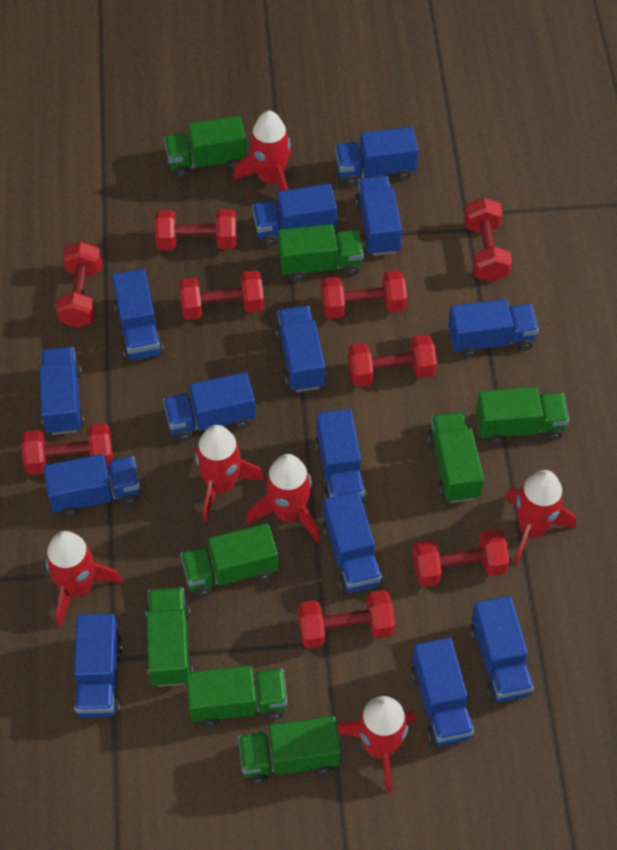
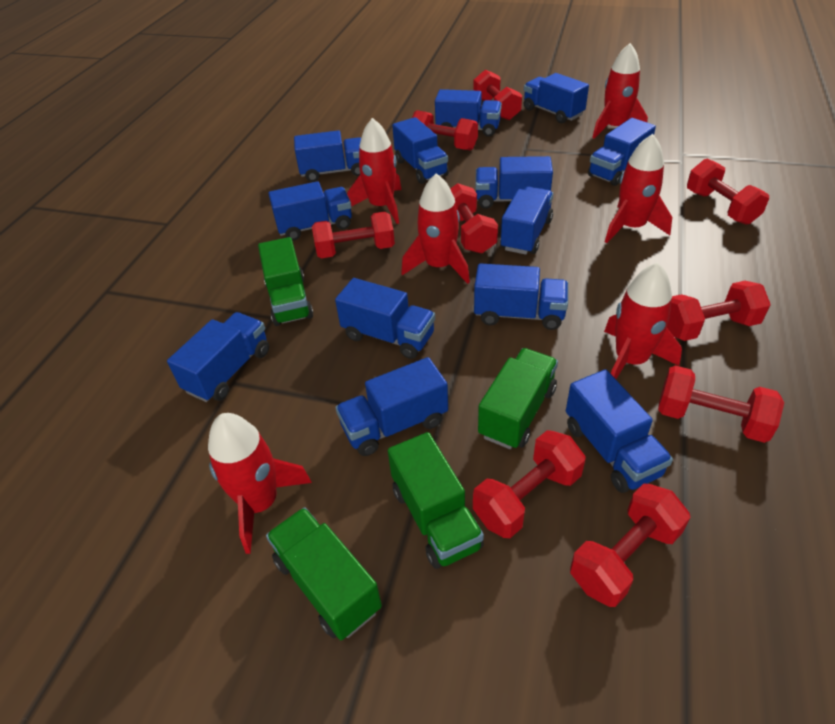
blue truck: [39,347,85,435] [43,454,140,518] [74,613,123,718] [112,269,164,361] [163,372,256,442] [252,184,337,247] [276,306,326,392] [315,409,367,502] [323,491,383,594] [335,127,419,187] [355,176,402,256] [411,637,474,746] [448,299,539,358] [470,596,534,703] = 14 -> [167,312,269,402] [268,181,352,241] [294,130,361,182] [335,278,435,359] [335,357,448,456] [392,117,449,184] [435,89,502,137] [474,263,568,330] [475,156,553,209] [500,186,553,255] [524,73,589,123] [566,369,673,493] [588,118,656,186] = 13
green truck: [146,587,193,687] [164,116,247,178] [180,523,278,598] [186,665,287,727] [238,716,341,784] [278,224,364,282] [427,411,484,503] [476,387,569,445] = 8 -> [258,237,313,326] [266,507,382,640] [388,432,484,569] [478,348,558,449] = 4

